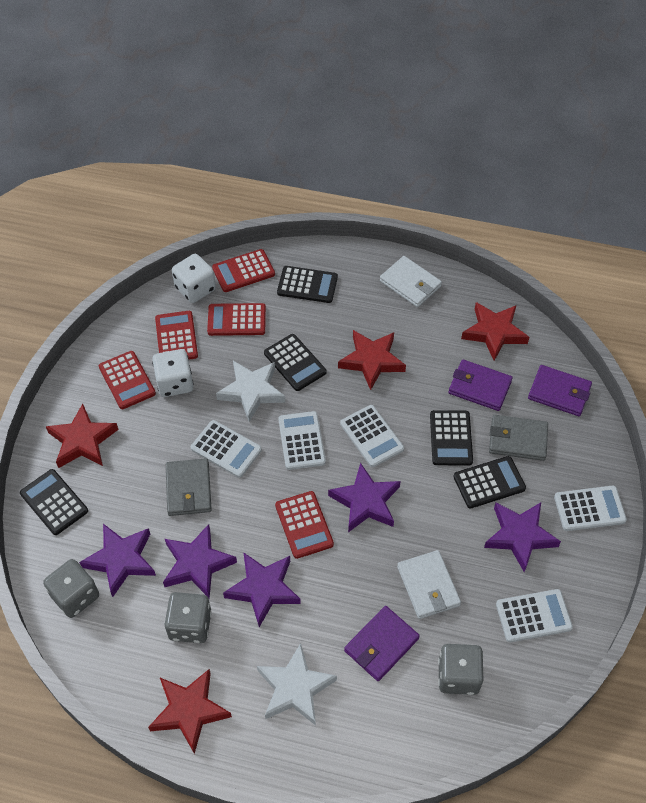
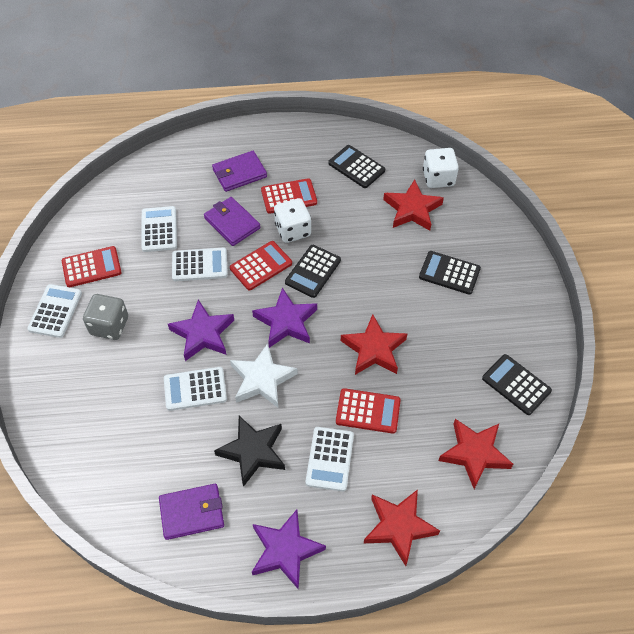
black calculator: [20,469,88,535] [264,334,326,391] [277,266,338,303] [430,410,473,466] [453,456,526,508] = 5 -> [285,245,341,298] [328,145,385,188] [419,251,481,295] [482,354,552,415] = 4
black star: none = 0 -> [214,416,285,487] = 1
grey dice: [43,559,99,618] [164,592,212,643] [438,644,483,695] = 3 -> [83,294,128,340] = 1
grey wallet: [166,458,212,516] [489,415,548,461] = 2 -> none = 0
purple star: [79,524,156,597] [163,524,237,598] [223,552,301,627] [328,463,401,532] [484,502,561,572] = 5 -> [168,300,234,361] [252,288,317,348] [252,510,326,589] = 3
red calculator: [99,351,156,409] [155,311,198,360] [207,303,266,336] [212,249,275,292] [275,491,334,559] = 5 -> [62,246,122,287] [230,241,292,290] [261,178,317,214] [336,388,401,434] = 4
white star: [216,361,285,422] [257,643,337,725] = 2 -> [230,343,298,407] = 1
white wallet: [380,256,442,307] [397,550,461,619] = 2 -> none = 0

